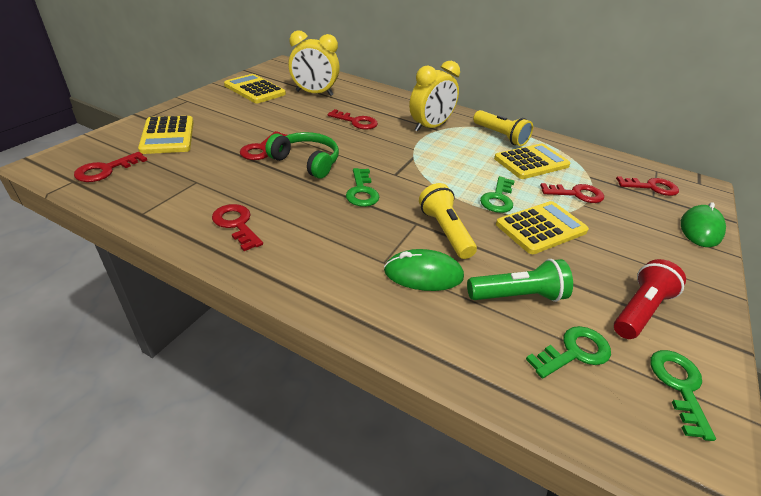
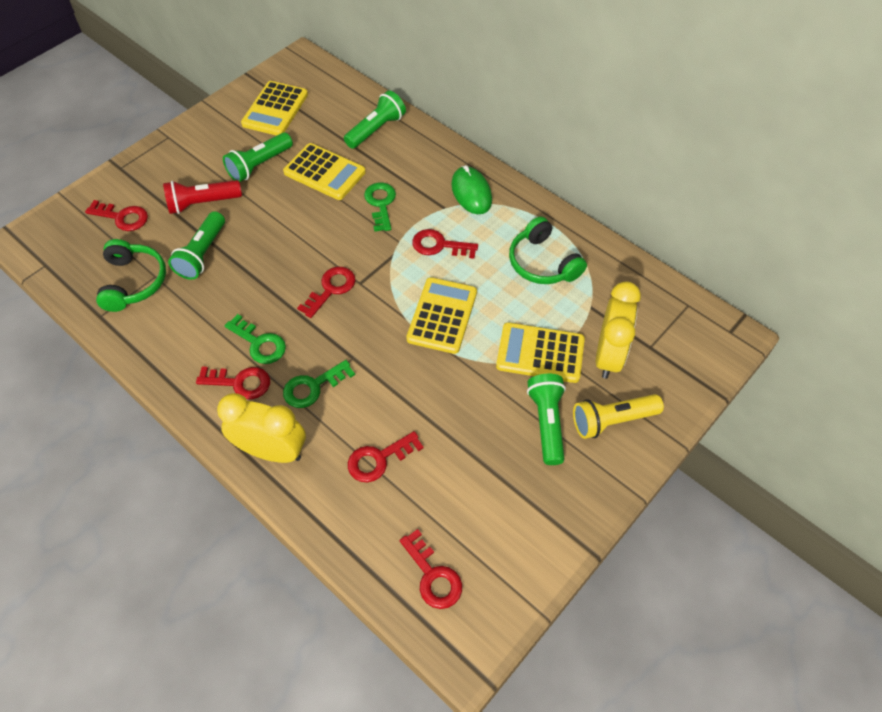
green flashlight: [467,259,573,302] = 1 -> [168,211,225,280] [223,132,293,182] [344,90,406,149] [527,374,566,465] = 4
green headphones: [265,132,339,179] = 1 -> [96,239,166,312] [509,216,587,284] = 2
green key: [346,168,379,207] [480,176,515,213] [526,326,611,378] [650,350,716,441] = 4 -> [224,314,286,364] [283,360,355,408] [364,182,396,232] = 3
green mouse: [384,249,464,291] [681,202,726,247] = 2 -> [451,165,492,214] = 1
yellow flashlight: [419,183,477,259] [473,110,533,146] = 2 -> [573,394,664,439] = 1

